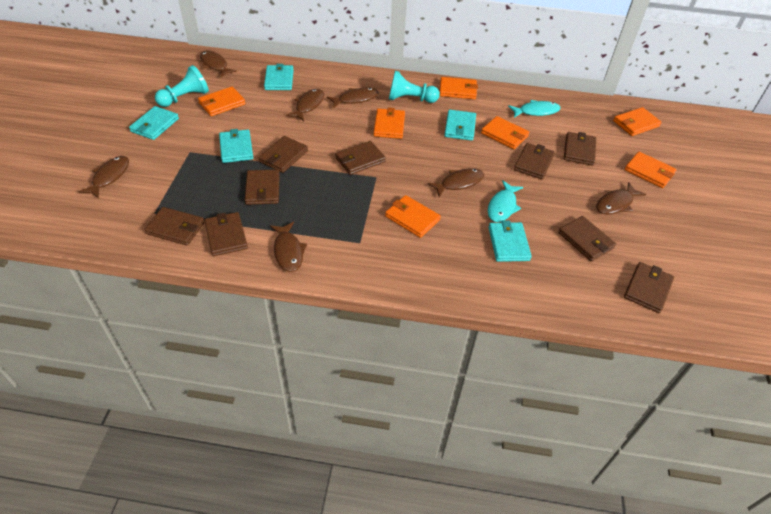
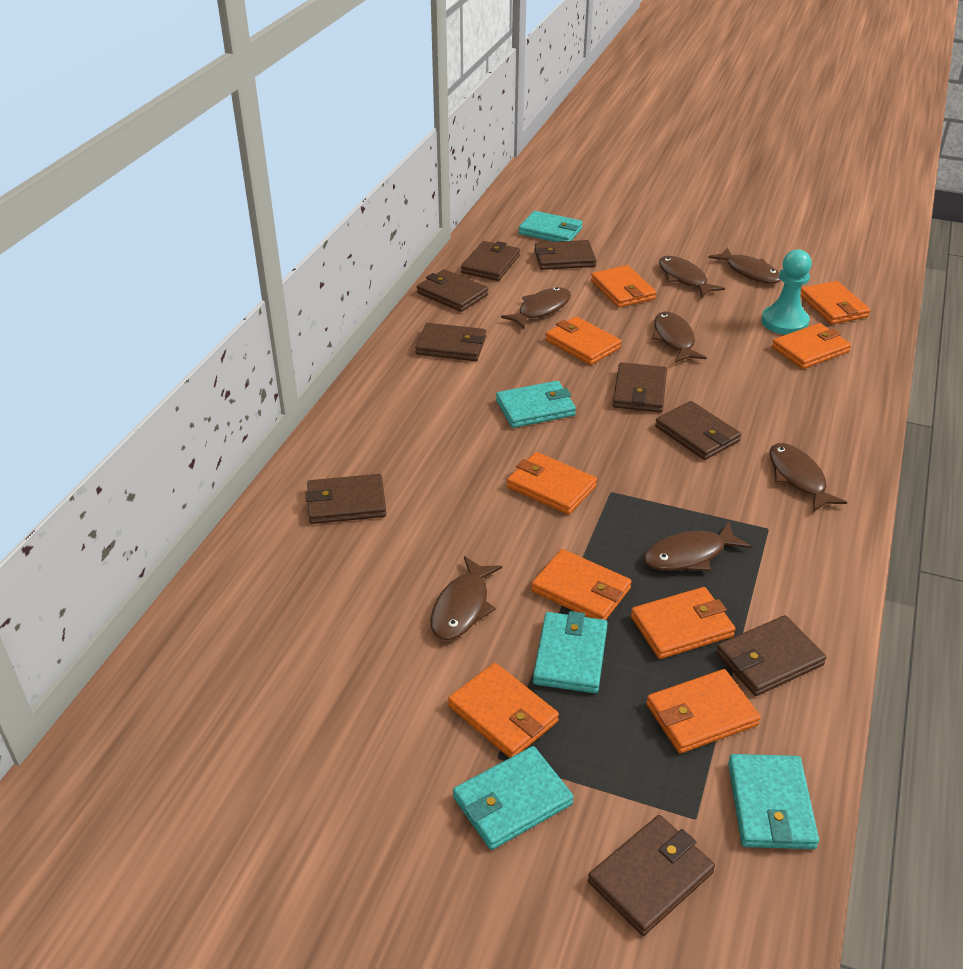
orange wallet: [198,86,246,116] [374,108,405,139] [385,195,441,238] [440,77,478,99] [481,116,530,149] [613,107,662,136] [625,152,677,188] = 7 -> [448,663,559,758] [507,452,597,515] [531,549,632,620] [545,316,622,365] [591,265,656,308] [631,587,736,659] [646,669,761,754] [772,323,851,369] [800,281,870,324] = 9
turquoise fish: [488,180,523,222] [508,100,561,118] = 2 -> none = 0
turquoise pawn: [155,65,209,107] [389,71,440,103] = 2 -> [761,249,812,335] = 1

